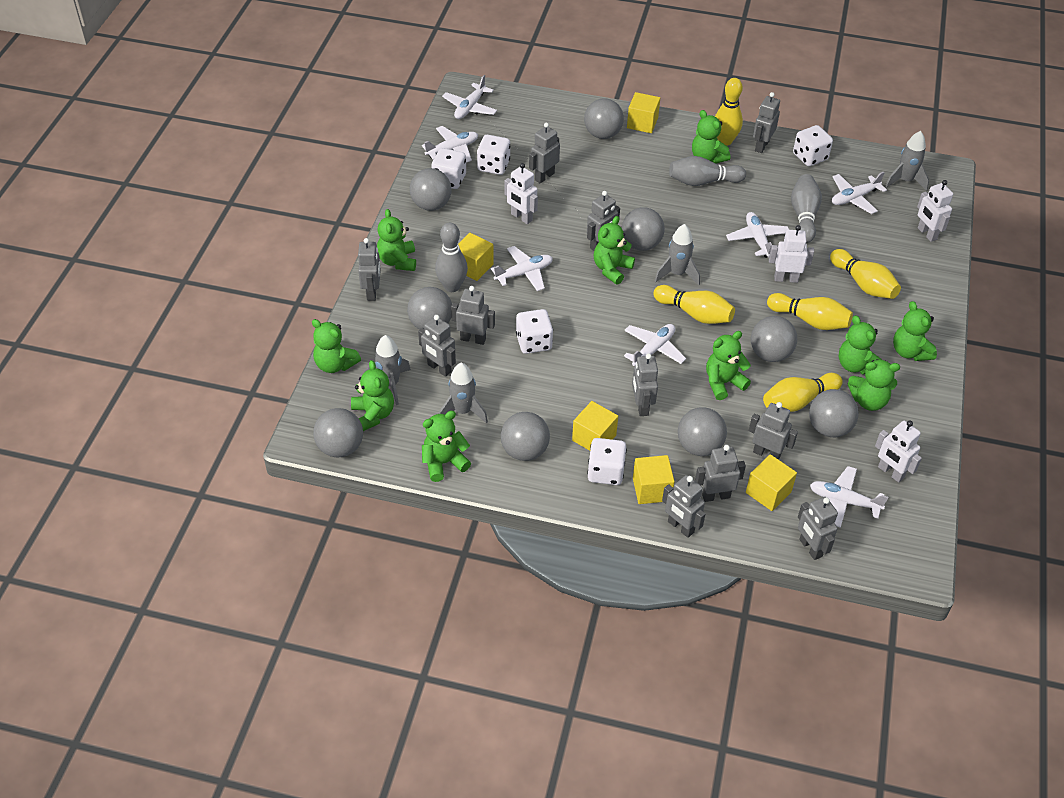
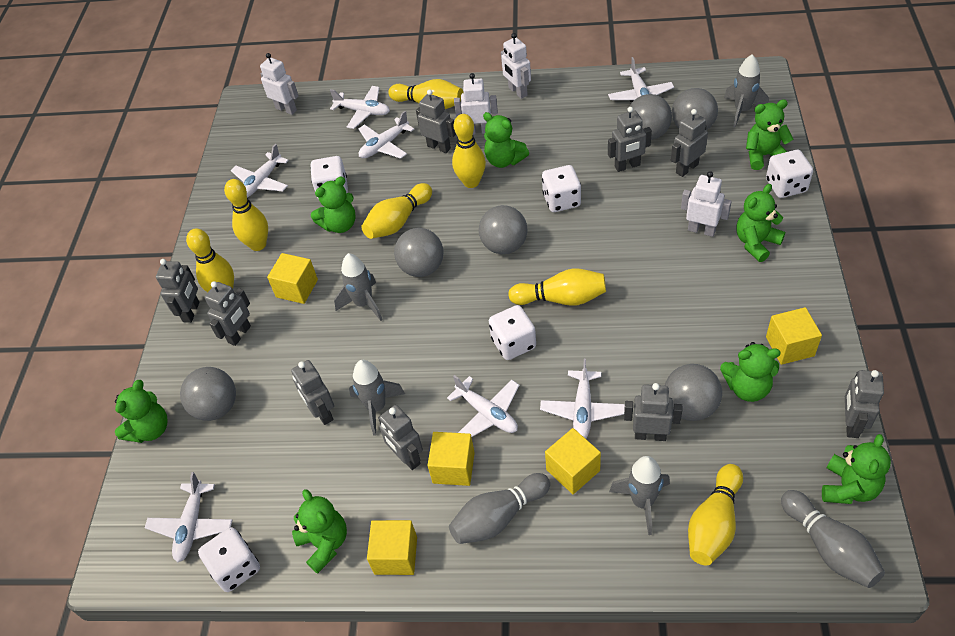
green teddy bear: [312,319,361,373] [351,360,394,431] [377,209,416,271] [422,411,471,482] [594,216,635,285] [692,110,730,164] [706,331,751,400] [839,315,882,375] [847,359,900,411] [893,301,937,361] = 10 -> [115,380,168,443] [292,489,347,573] [311,177,355,233] [483,112,529,168] [720,342,781,402] [736,184,785,262] [746,100,793,170] [822,434,891,504] = 8
grey ball: [313,408,363,457] [407,287,452,330] [410,168,452,211] [501,412,550,461] [584,98,624,139] [622,207,665,251] [678,407,727,456] [751,316,797,362] [809,389,859,437] = 9 -> [180,367,236,421] [394,228,444,277] [479,205,527,254] [627,94,672,140] [665,364,722,421] [672,88,718,130] = 6
grey bowling pin: [435,223,468,292] [669,156,746,186] [791,174,822,243] = 3 -> [449,473,550,544] [781,490,885,588] = 2
grey robot: [358,238,381,301] [418,315,456,377] [451,286,495,345] [529,123,560,184] [587,191,620,251] [632,353,658,416] [662,475,706,538] [695,445,746,502] [749,402,798,460] [753,92,780,153] [798,497,838,560] = 11 -> [156,259,200,323] [205,281,251,346] [291,360,334,425] [378,405,423,470] [416,90,456,153] [608,107,652,172] [624,383,682,441] [671,109,708,177] [845,370,884,438] = 9
yellow bowling pin: [653,285,735,324] [715,78,743,146] [763,373,843,412] [767,293,853,330] [830,249,901,299] = 5 -> [186,228,234,292] [224,179,268,251] [361,183,432,239] [388,79,464,109] [452,114,486,188] [508,268,606,306] [688,464,743,565] = 7

